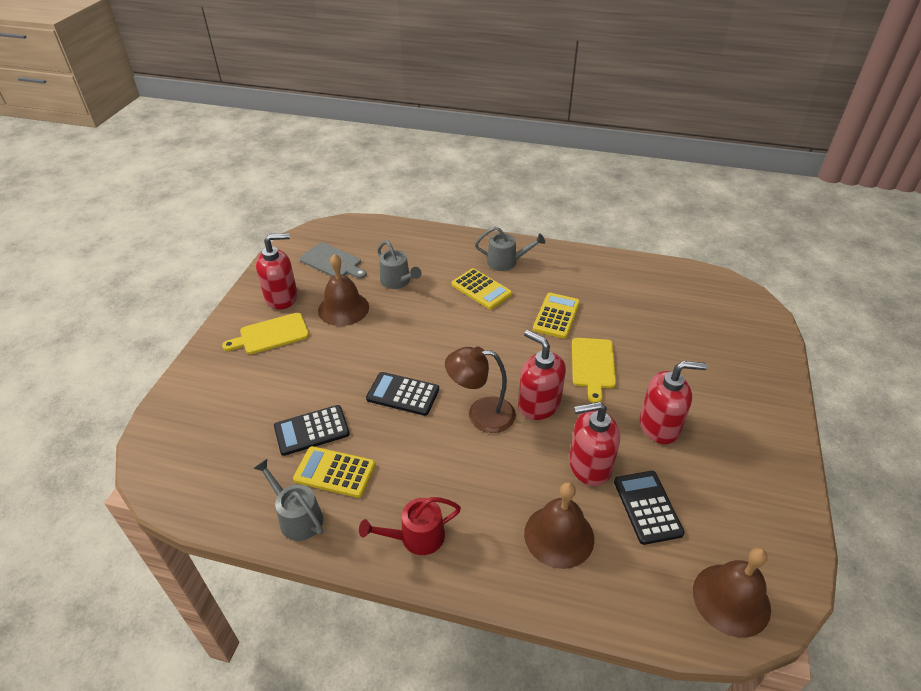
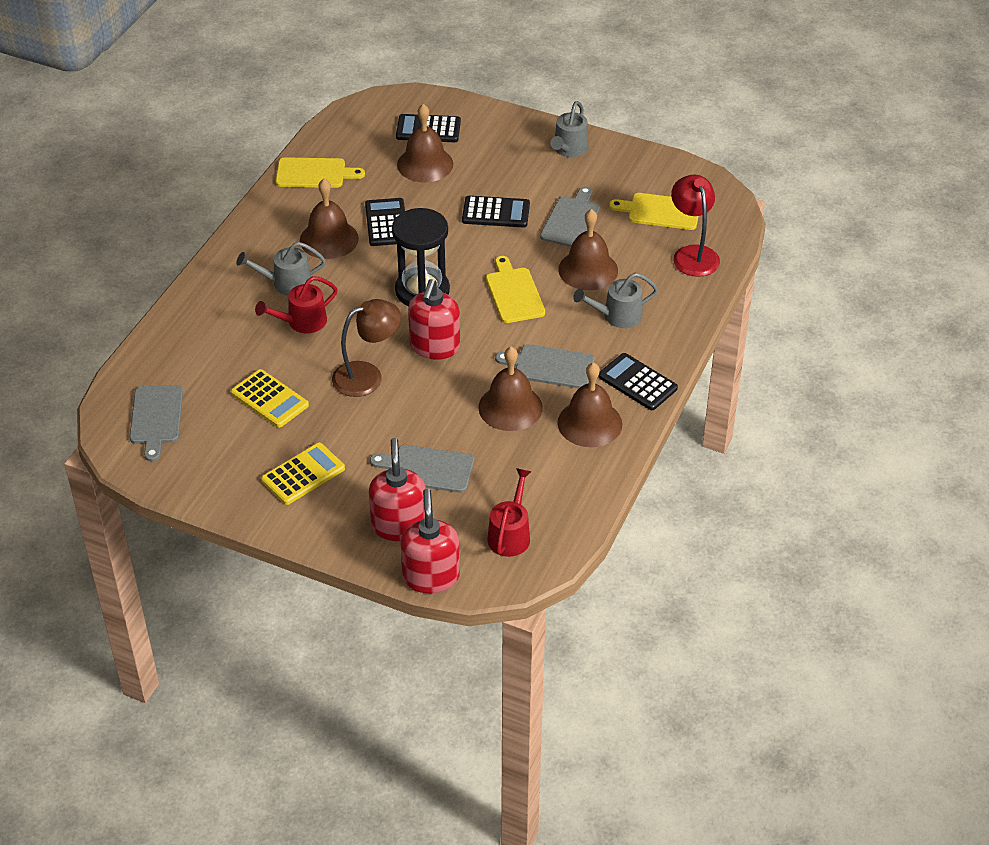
black calculator: [274,405,350,456] [366,372,439,416] [614,471,685,545] = 3 -> [365,198,405,246] [396,114,461,142] [462,196,530,228] [598,353,678,410] = 4
black hourglass: none = 0 -> [392,208,450,306] = 1
brown bell: [318,254,369,326] [524,482,594,569] [693,547,771,638] = 3 -> [300,179,359,259] [397,104,453,182] [478,347,543,431] [558,209,618,290] [558,362,622,447] = 5
grey cutting board: [299,242,367,278] = 1 -> [130,385,183,461] [370,445,474,493] [495,344,594,388] [540,186,600,247] = 4
red lamp: none = 0 -> [671,175,720,277] = 1
red soap dispenser: [256,233,298,310] [518,330,566,420] [569,402,620,486] [640,361,707,444] = 4 -> [369,438,426,541] [400,489,460,593] [408,279,460,360] = 3
red watering can: [359,497,461,555] = 1 -> [255,276,337,333] [487,468,531,557] = 2
yellow calculator: [293,446,375,498] [451,268,512,309] [533,293,580,339] = 3 -> [231,369,309,428] [261,442,345,505] = 2
yellow cutting board: [222,313,309,354] [572,338,616,403] = 2 -> [276,157,365,188] [486,256,545,323] [609,193,698,230] = 3

